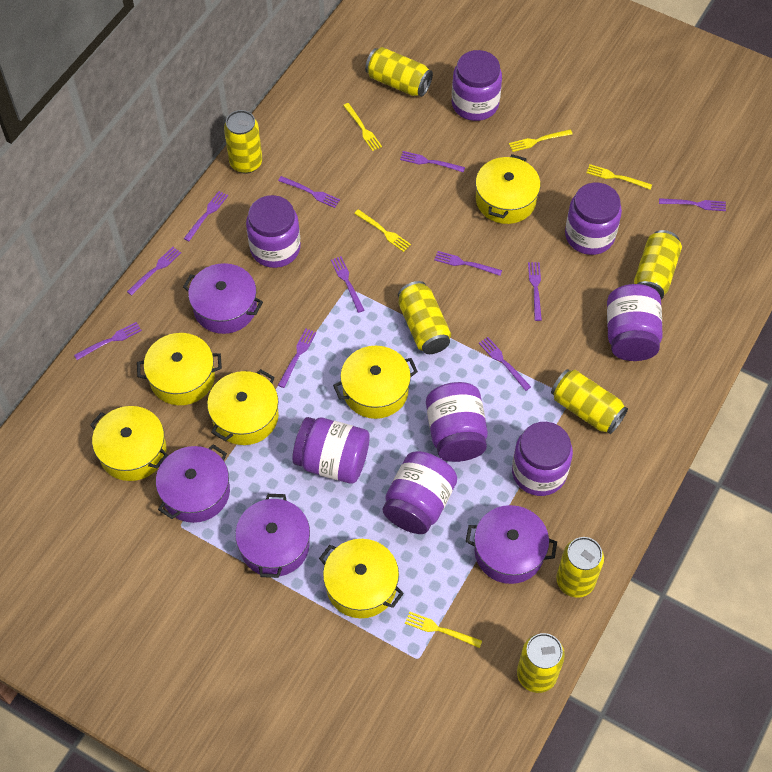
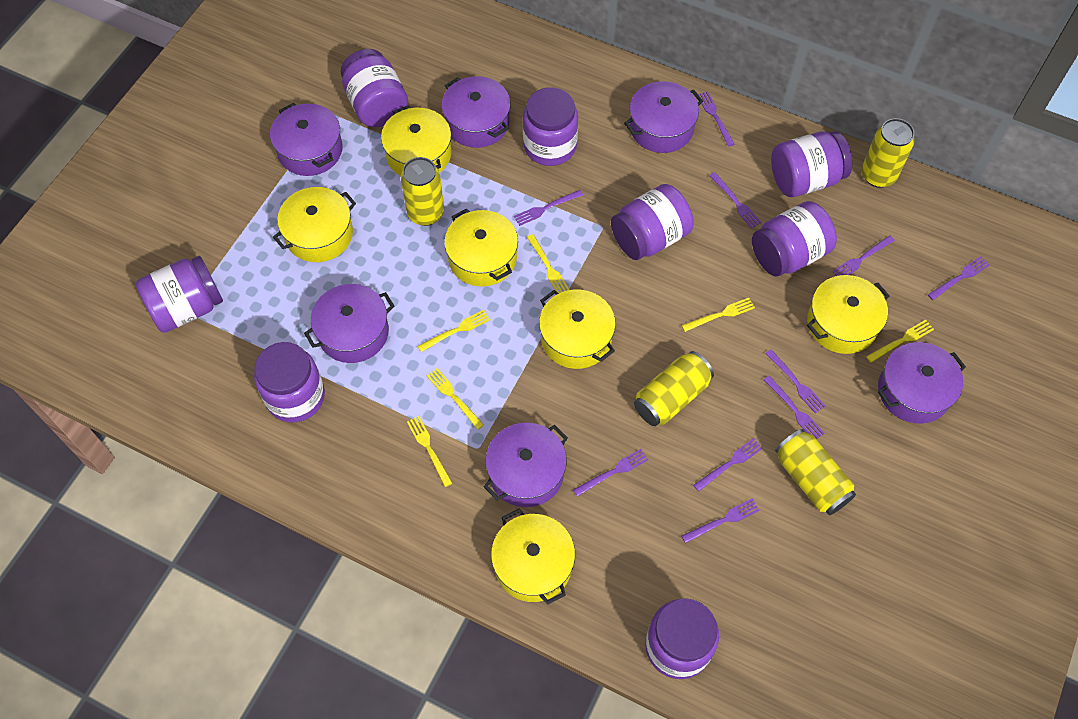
purple fork: [74,322,142,360] [127,247,181,295] [184,191,228,242] [278,176,340,208] [278,328,316,388] [331,256,364,313] [400,151,465,172] [434,251,502,276] [479,337,531,391] [528,262,542,321] [659,198,726,211] = 11 -> [514,190,583,226] [573,449,649,497] [681,498,760,543] [693,438,763,492] [698,91,735,147] [710,172,762,229] [764,376,824,439] [765,349,825,414] [832,235,895,276] [928,256,989,300] = 10
purple pot: [156,444,230,523] [183,263,263,334] [235,494,310,578] [466,505,557,584] = 4 -> [270,103,343,176] [304,284,394,363] [441,76,511,148] [484,423,568,507] [624,81,703,153] [878,342,966,423] = 6
yellow can: [224,110,263,174] [365,47,433,97] [398,281,451,354] [517,633,565,693] [551,369,628,434] [556,537,604,598] [634,230,682,299] = 7 -> [401,157,444,226] [634,351,714,426] [775,429,856,515] [861,118,915,188] = 4
yellow fork: [343,103,382,151] [354,209,411,252] [405,612,482,648] [509,129,573,152] [586,164,652,190] = 5 -> [407,416,452,487] [417,310,490,352] [427,368,484,430] [527,234,569,293] [681,298,755,332] [866,320,934,362] = 6

